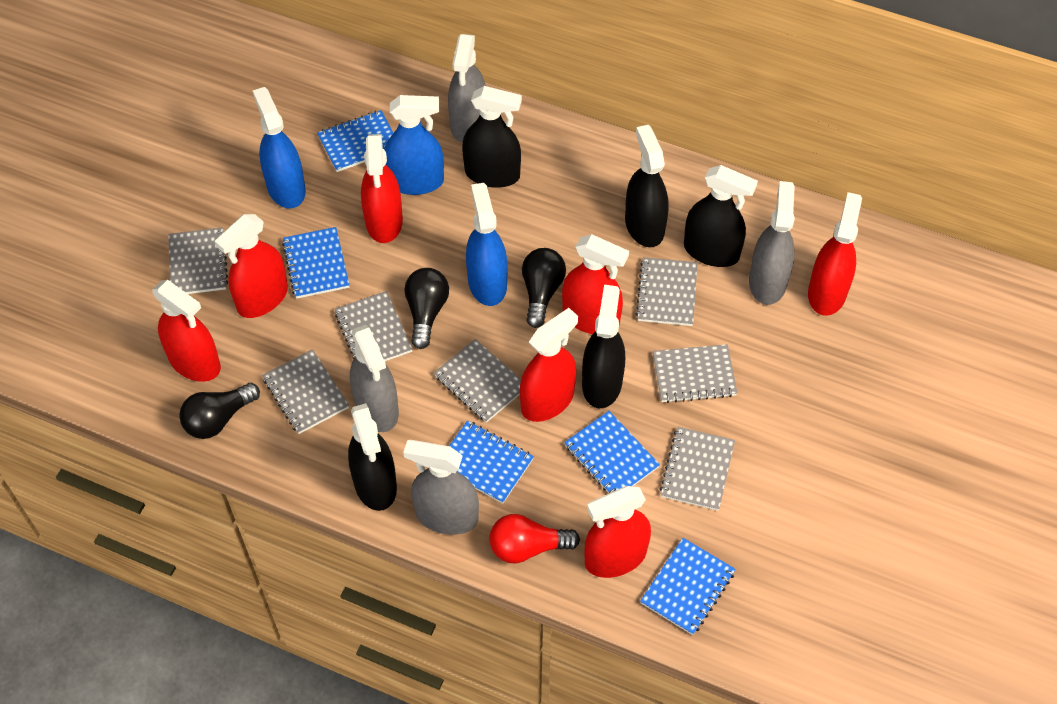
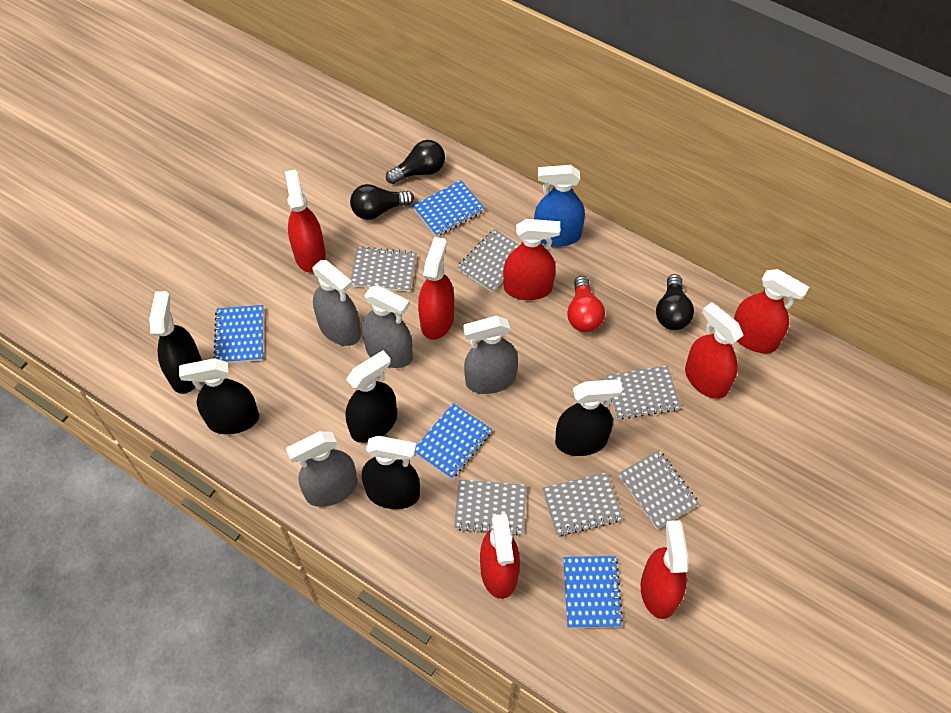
blue notebook: [282,227,350,299] [317,110,393,172] [449,421,534,504] [564,411,660,494] [640,538,736,635] = 5 -> [213,305,263,363] [413,180,485,237] [415,403,492,479] [563,556,623,628] = 4
blue spray bottle: [253,87,306,208] [384,95,444,195] [466,183,508,306] = 3 -> [534,165,585,247] = 1
grey notebook: [168,228,228,294] [262,349,349,434] [335,291,413,361] [434,339,521,423] [636,257,698,326] [653,344,738,403] [660,427,735,511] = 7 -> [351,246,417,292] [454,480,527,535] [457,229,519,292] [542,473,623,536] [606,366,681,420] [618,450,699,530] = 6

